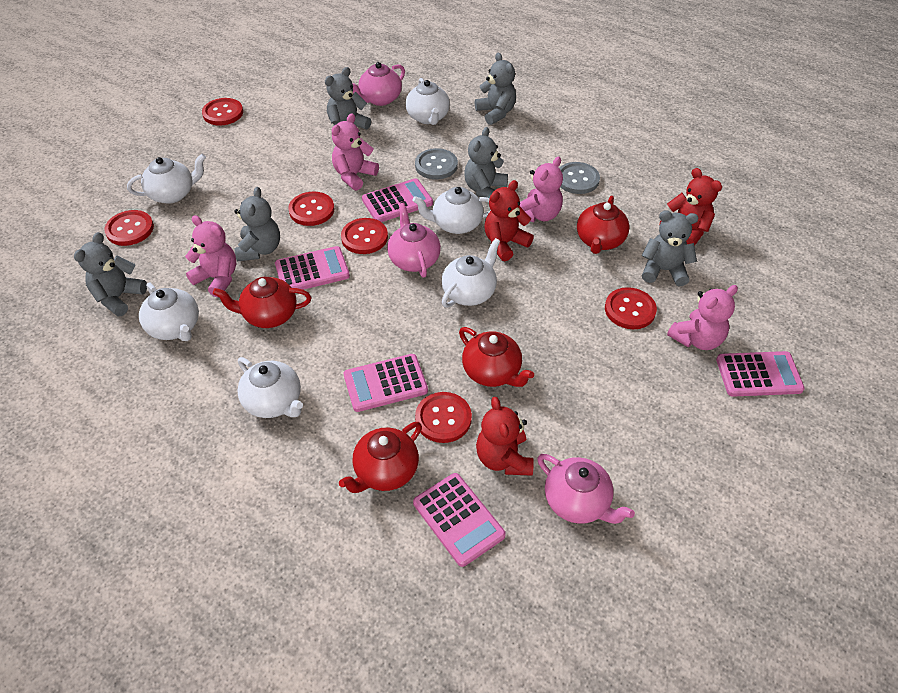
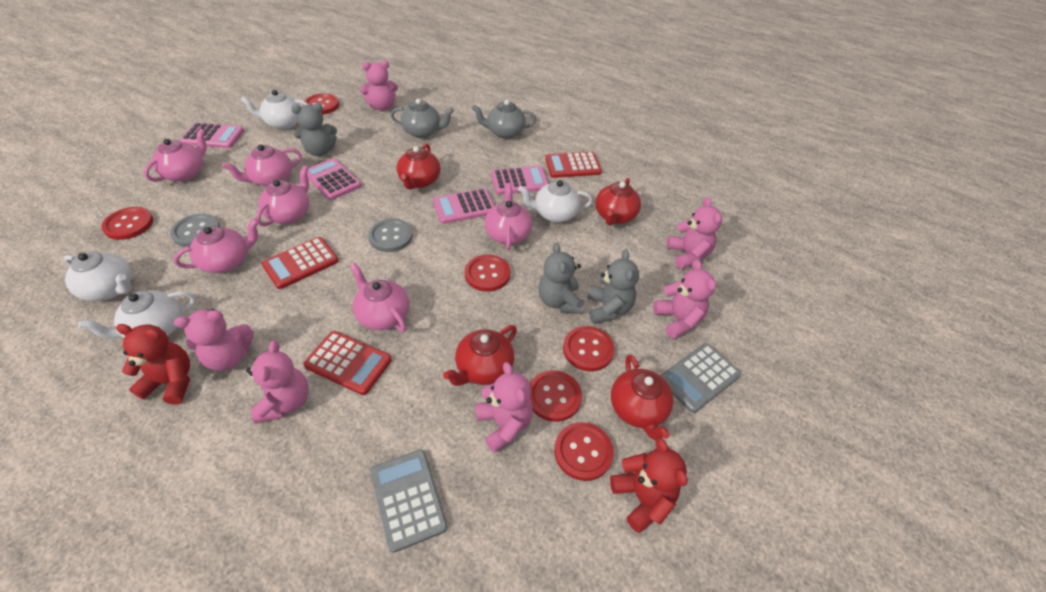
grey calculator: none = 0 -> [370,450,448,553] [660,343,741,413] = 2
grey teapot: none = 0 -> [390,99,454,138] [472,100,536,139] = 2
grey teddy bear: [74,232,147,316] [234,187,280,261] [325,67,371,129] [464,127,508,198] [475,53,516,125] [642,210,698,286] = 6 -> [291,103,337,156] [538,242,584,314] [587,249,639,324] = 3
pink calculator: [275,246,350,290] [344,354,428,412] [362,178,433,222] [413,473,506,567] [716,351,805,397] = 5 -> [180,123,244,148] [307,158,361,200] [433,188,495,224] [491,166,549,195] = 4
pink teapot: [352,62,405,106] [387,203,441,278] [537,454,635,524] = 3 -> [144,128,207,182] [173,218,259,273] [222,144,302,187] [256,166,309,227] [350,263,409,332] [485,183,532,250] = 6
pink teddy bear: [185,215,237,297] [332,114,379,191] [520,156,563,222] [667,285,738,350] = 4 -> [174,309,254,371] [246,340,309,423] [360,60,398,111] [475,362,533,453] [653,260,716,339] [667,197,722,269] = 6
red calculator: none = 0 -> [261,237,339,289] [304,331,392,395] [545,152,602,178] = 3
red teddy bear: [476,397,534,476] [484,180,534,261] [660,168,722,246] = 3 -> [116,324,190,405] [610,437,688,533] = 2
white teapot: [127,154,206,204] [139,282,199,341] [237,357,303,418] [405,78,450,125] [413,187,491,234] [442,238,500,308] = 6 -> [64,252,132,301] [79,291,196,339] [240,90,309,130] [518,180,593,223] = 4

